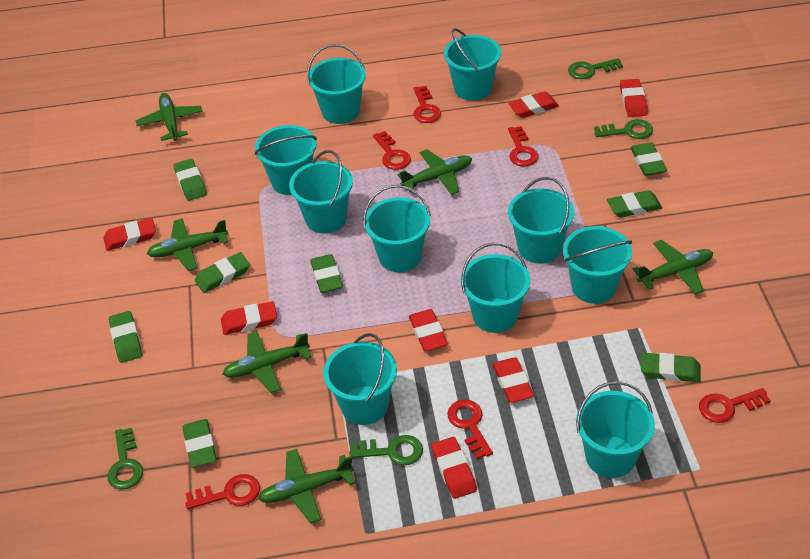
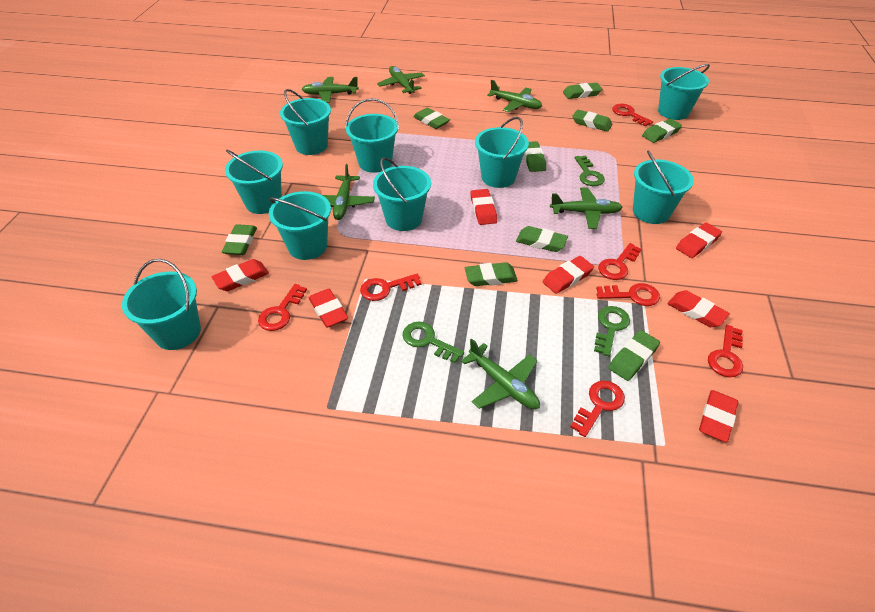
green eraser: [108,311,142,363] [173,159,207,201] [182,419,217,468] [195,252,250,293] [310,254,343,293] [607,190,662,218] [630,142,667,176] [641,353,701,382] = 8 -> [222,224,257,255] [413,108,450,129] [465,262,518,286] [516,226,568,252] [524,141,546,172] [563,83,602,99] [572,110,612,132] [608,330,660,381] [642,119,682,143] = 9
green key: [107,428,143,490] [349,435,423,465] [568,58,623,79] [594,119,653,139] = 4 -> [403,322,464,363] [575,156,605,186] [594,306,630,356] = 3
red key: [185,474,260,509] [373,131,411,170] [413,86,441,123] [447,400,493,459] [508,126,538,167] [699,388,771,423] = 6 -> [258,284,307,331] [360,274,422,301] [570,381,625,437] [596,283,660,306] [598,243,642,280] [612,104,653,126] [708,325,743,377] = 7
turquoise bucket: [255,125,317,195] [289,150,353,233] [307,44,366,124] [323,333,397,425] [363,185,431,272] [444,28,501,101] [461,243,530,333] [508,177,574,264] [563,226,632,304] [576,381,655,478] = 10 -> [122,259,201,350] [225,150,283,214] [268,191,331,260] [280,89,331,155] [345,98,399,173] [373,157,431,231] [475,117,529,188] [633,150,694,224] [658,64,710,120] = 9

